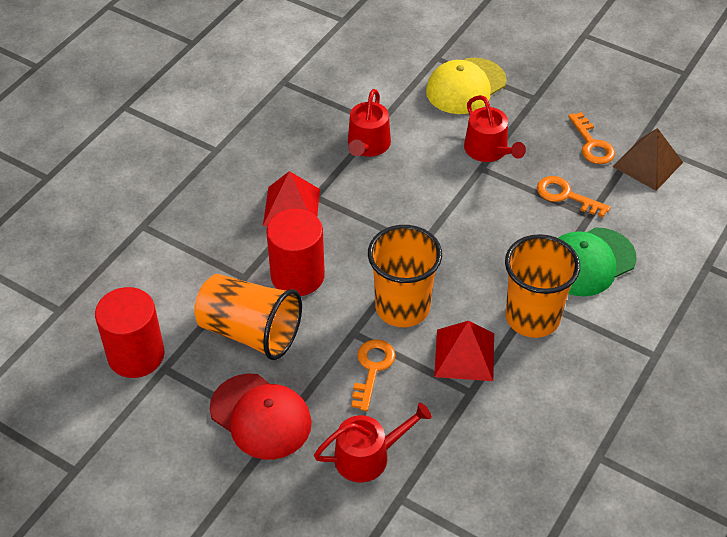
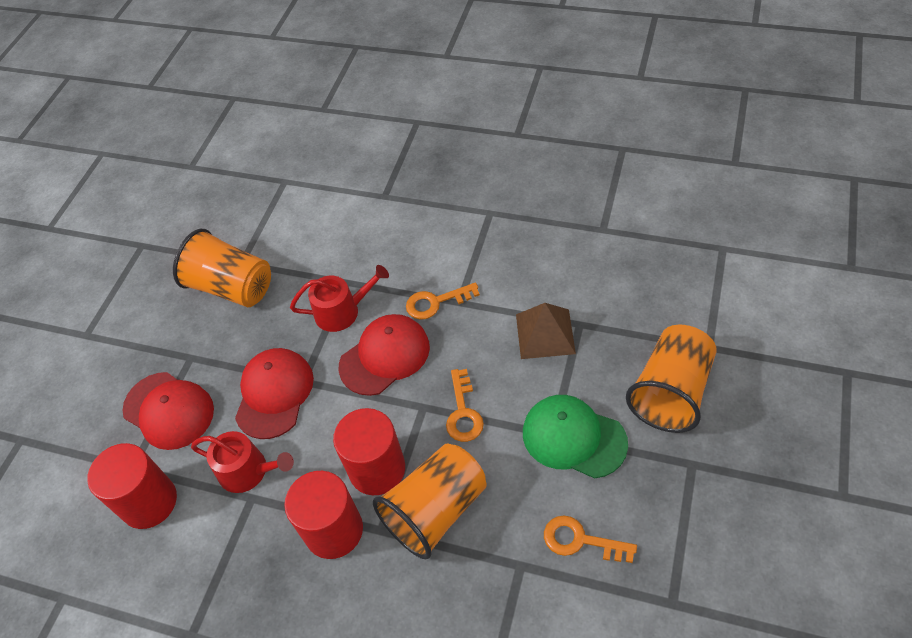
red cap: [210,373,312,460] = 1 -> [122,372,214,450] [235,348,314,439] [339,314,430,396] = 3
red cylinder: [95,287,165,378] [266,209,325,296] = 2 -> [87,443,177,529] [284,471,363,559] [333,408,405,495] = 3
red pyramid: [263,171,320,226] [434,321,494,381] = 2 -> none = 0
red watering can: [314,403,432,482] [348,89,391,157] [464,95,526,162] = 3 -> [191,431,294,493] [290,265,389,332] = 2
yellow cap: [426,58,507,114] = 1 -> none = 0

